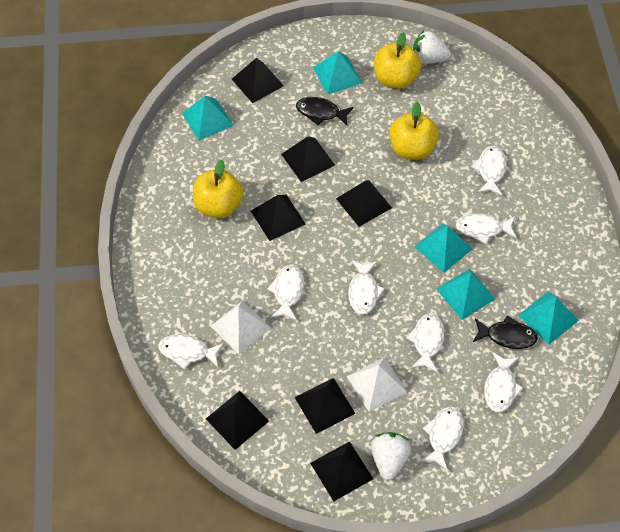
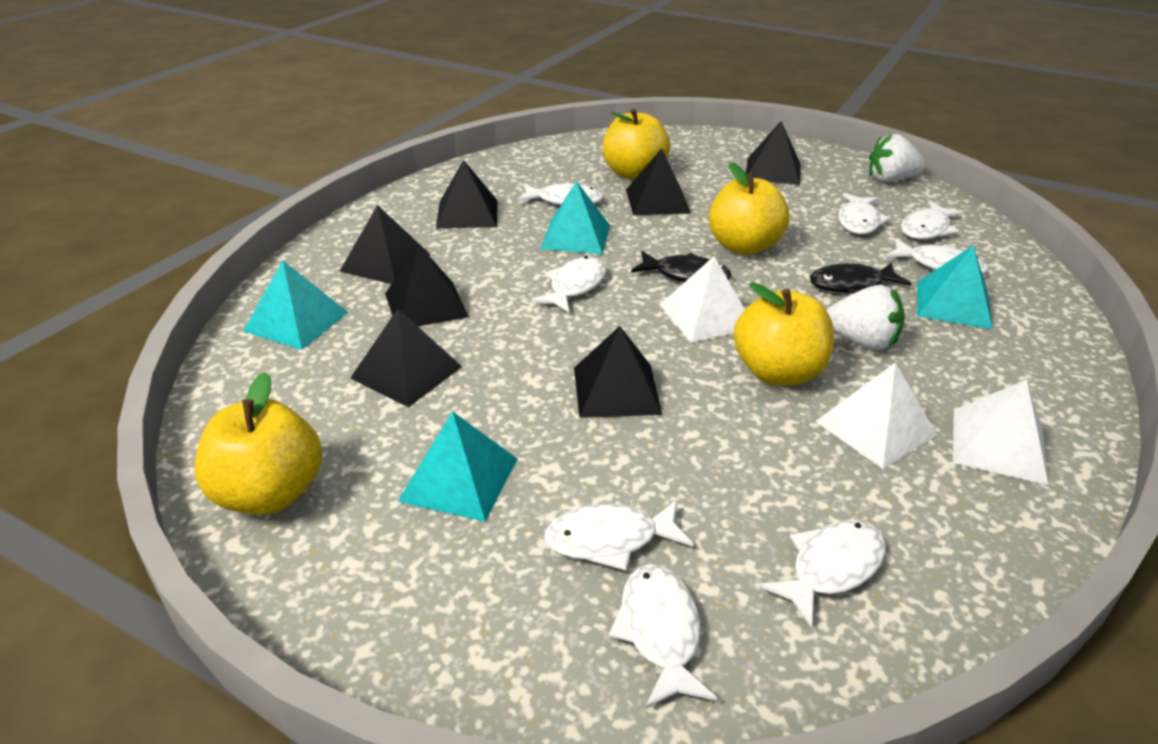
turquoise pyramid: [182,96,234,141] [313,51,362,95] [414,223,473,273] [436,269,495,320] [518,292,579,345] = 5 -> [243,260,349,350] [397,411,517,522] [540,181,610,254] [917,245,992,329] = 4
white pyramid: [210,301,271,354] [347,357,407,412] = 2 -> [660,256,745,343] [815,363,937,469] [953,379,1049,485] = 3
yellow apple: [193,160,244,218] [374,32,421,89] [389,102,439,160] = 3 -> [195,372,322,514] [603,108,670,180] [709,162,790,255] [734,282,834,386] = 4

